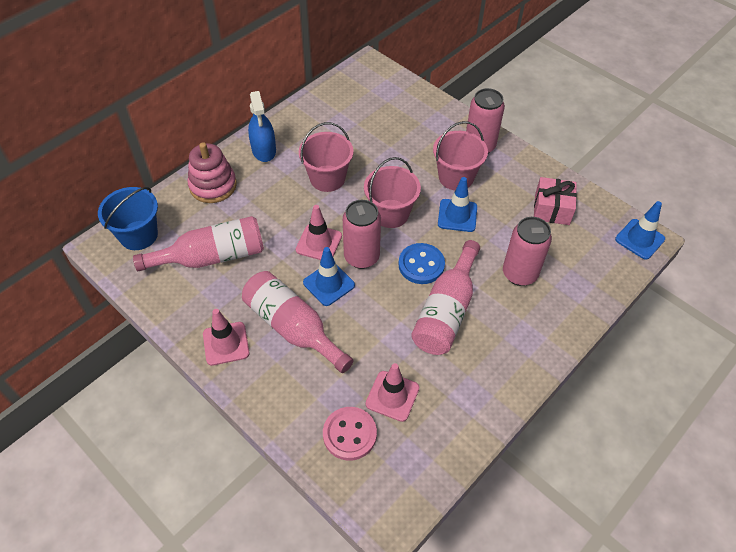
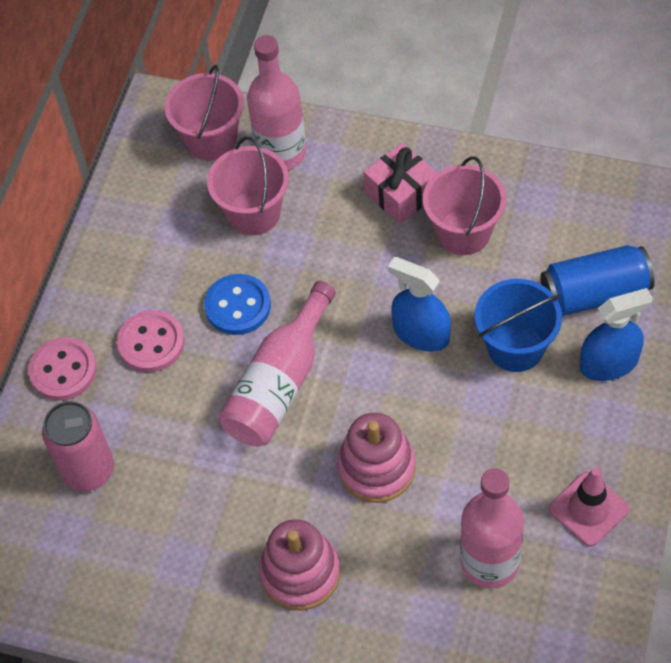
blue can: none = 0 -> [540,245,654,316] = 1
blue spray bottle: [248,91,276,162] = 1 -> [388,257,451,352] [580,288,653,381] = 2
blue traffic cone: [303,247,355,306] [438,177,477,232] [615,201,665,260] = 3 -> none = 0
pink button: [323,407,377,461] = 1 -> [28,337,97,401] [117,310,185,372] = 2
pink can: [343,200,381,269] [466,88,505,153] [503,217,552,286] = 3 -> [42,401,114,492] = 1
pink stacking toy: [187,142,237,203] = 1 -> [259,519,340,611] [337,413,416,503] = 2
pink traffic cone: [203,309,250,366] [296,205,342,260] [365,363,419,422] = 3 -> [549,467,629,546] = 1

